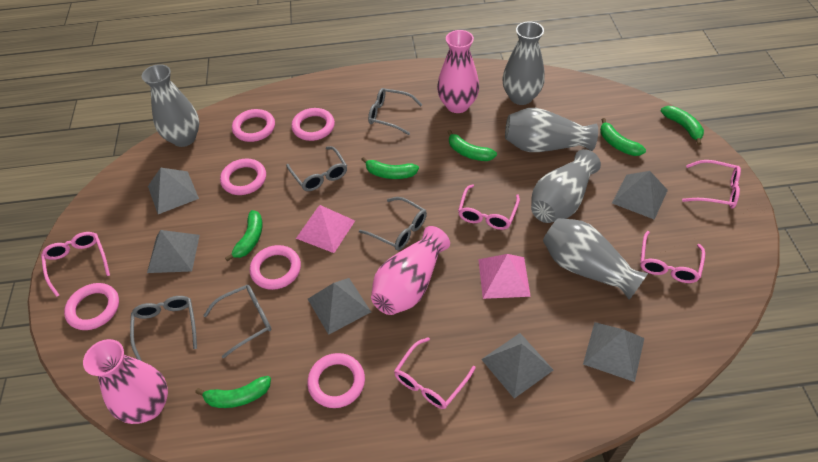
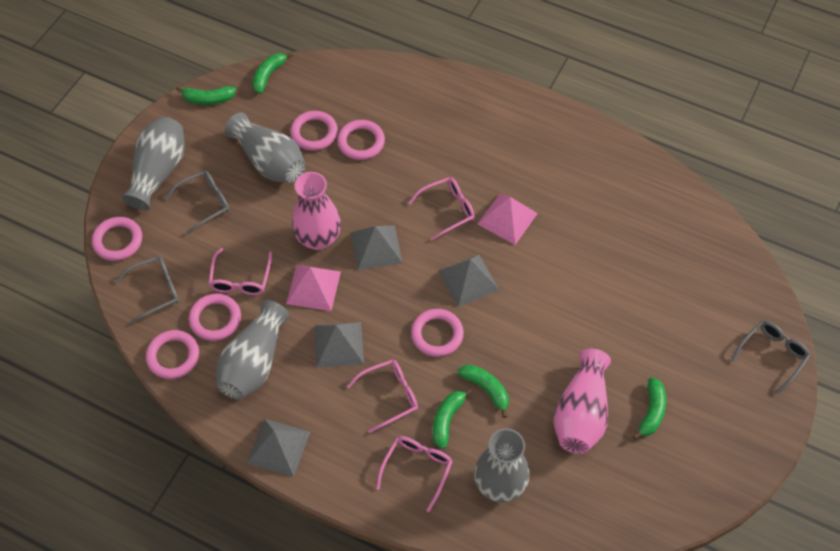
green banana: [195,376,271,408] [225,210,263,261] [361,157,419,179] [447,130,497,161] [600,118,646,156] [661,106,704,145] = 6 -> [176,86,236,105] [252,52,293,94] [433,388,473,449] [457,365,509,418] [633,377,666,440] = 5
grey glasses: [130,296,197,361] [203,285,272,359] [286,146,347,191] [359,197,427,250] [368,88,423,135] = 5 -> [116,256,179,324] [165,170,229,235] [731,321,811,395] = 3
grey pyramid: [147,230,200,273] [148,168,199,214] [308,278,371,335] [481,333,553,398] [583,322,644,382] [612,171,668,220] = 6 -> [247,419,310,477] [314,322,364,368] [351,225,403,270] [439,255,499,307] = 4
grey vase: [142,64,199,147] [503,21,545,105] [505,108,598,152] [531,149,601,223] [543,218,648,300] = 5 -> [121,117,185,210] [216,300,290,400] [225,112,306,183] [474,428,530,503] = 4
pink glasses: [41,232,110,297] [394,337,476,409] [458,184,520,230] [640,231,705,283] [682,160,741,209] = 5 -> [208,248,272,295] [347,359,418,433] [376,436,453,512] [408,177,475,241] = 4
pink vase: [83,339,168,424] [371,226,450,315] [437,30,479,113] = 3 -> [292,172,341,250] [553,349,611,454] = 2

